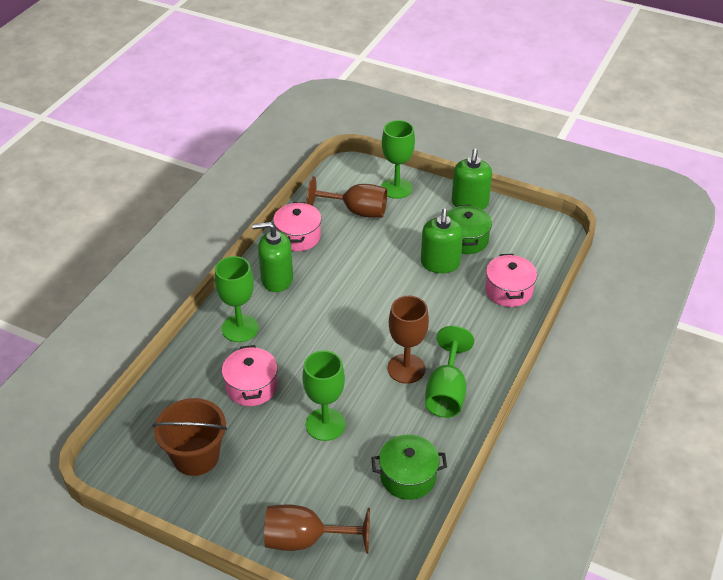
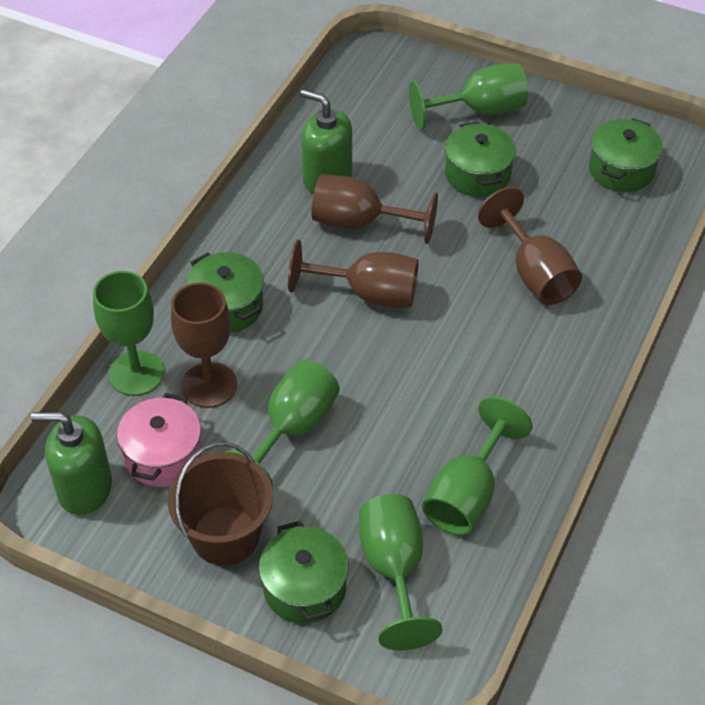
brown goblet: [264,504,370,554] [307,176,387,218] [387,296,429,384] = 3 -> [171,282,237,408] [288,239,419,307] [312,174,438,244] [478,187,582,305] = 4
green goblet: [215,256,258,342] [302,350,346,441] [381,120,415,199] [425,326,474,418] = 4 -> [93,271,164,396] [224,360,340,487] [359,494,443,650] [409,63,528,130] [422,396,533,536] = 5
green pot: [371,435,447,500] [447,205,492,254] = 2 -> [186,252,264,333] [259,521,349,624] [445,122,516,197] [589,118,663,192] = 4
green soap dispenser: [252,222,293,292] [421,209,463,273] [452,149,492,210] = 3 -> [31,412,112,515] [300,89,352,194] = 2
pink pot: [222,345,278,406] [273,202,322,251] [485,254,537,307] = 3 -> [117,393,202,487] = 1

